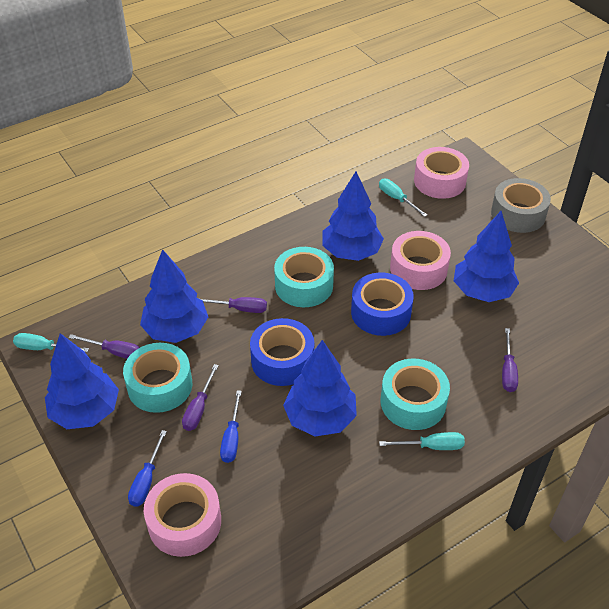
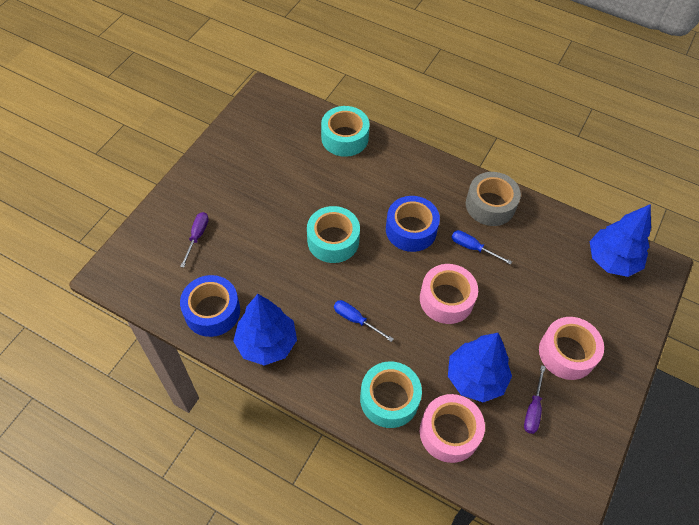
blue tree: [45,333,119,429] [140,249,208,343] [283,340,357,436] [322,171,384,261] [454,211,519,302] = 5 -> [233,294,297,366] [448,333,512,403] [589,204,651,277] = 3
purple screwdriver: [69,334,140,359] [182,364,219,431] [198,297,267,313] [502,328,518,392] = 4 -> [180,212,209,268] [524,365,546,434] = 2
turquoise screwdriver: [13,333,89,352] [379,179,427,217] [379,432,465,450] = 3 -> none = 0

